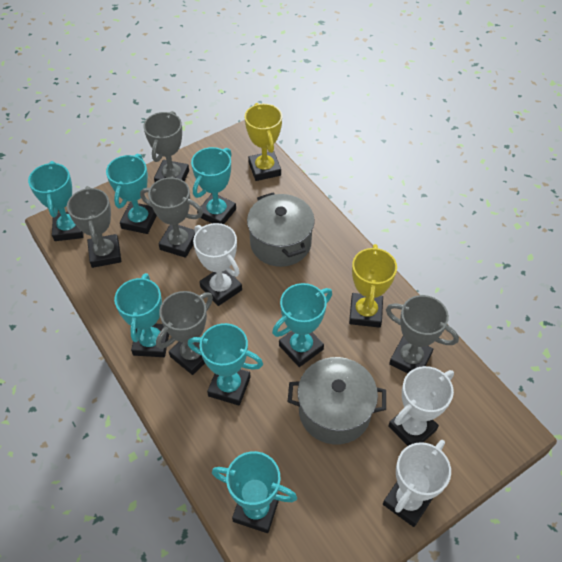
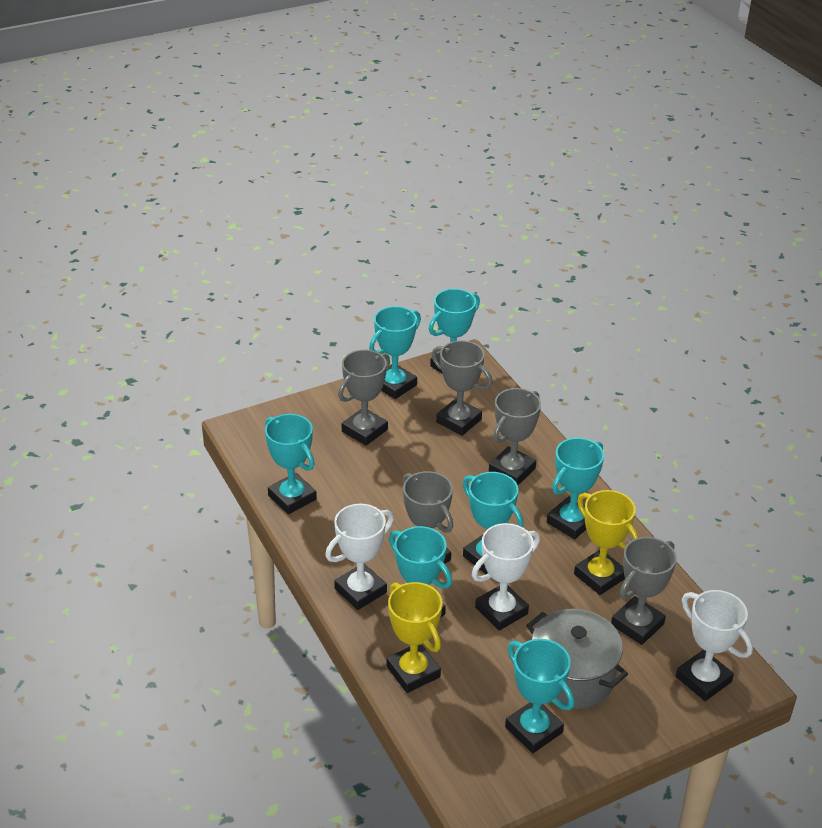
grey pot: [247,192,315,267] [288,357,386,444] = 2 -> [526,609,628,709] = 1

